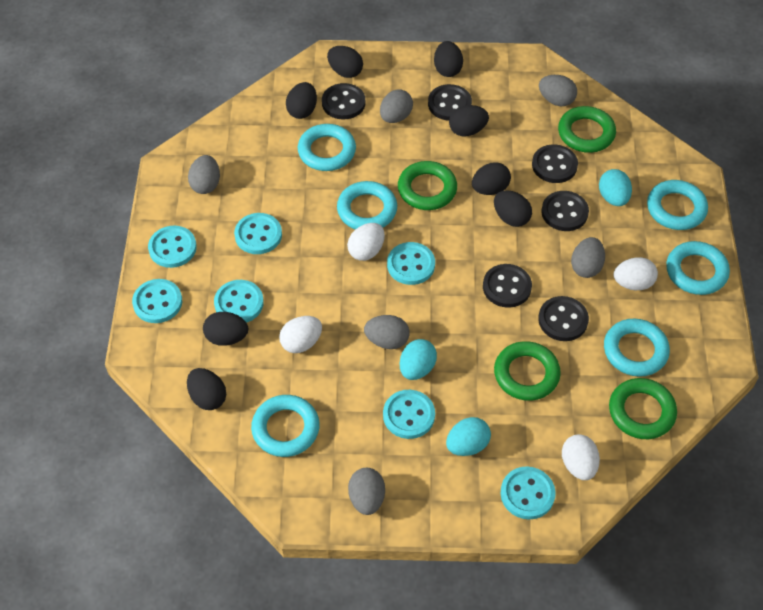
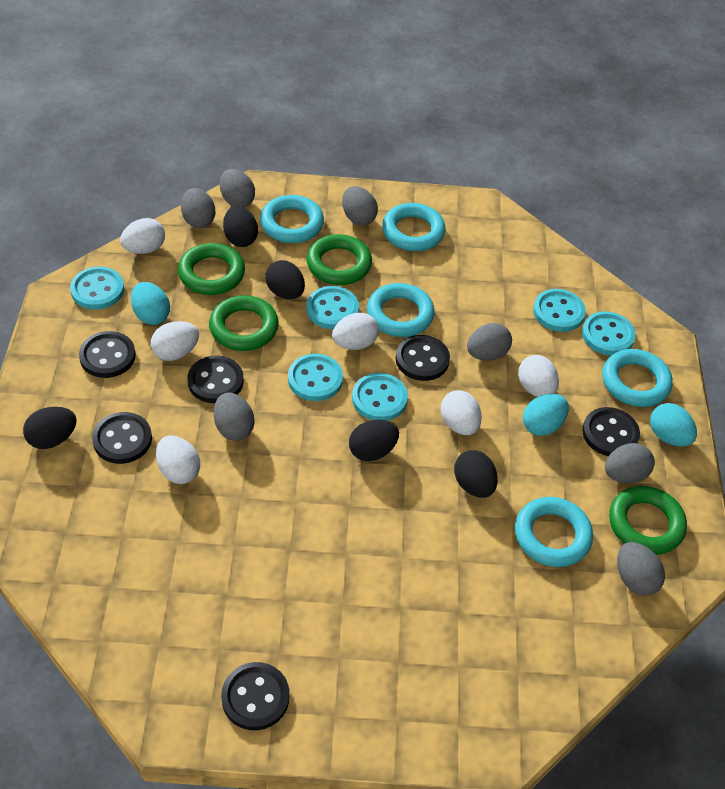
black egg: [187,368,226,410] [203,312,248,346] [286,82,317,119] [327,46,363,78] [434,41,463,77] [449,105,489,136] [472,162,511,195] [494,190,532,227] = 8 -> [23,407,77,449] [223,206,258,247] [265,260,305,299] [349,420,399,461] [454,450,498,498] = 5
grey egg: [188,155,220,194] [348,468,385,515] [364,315,409,349] [380,89,413,123] [539,75,577,106] [571,237,605,278] = 6 -> [181,188,215,228] [214,392,255,441] [220,169,255,207] [342,186,378,225] [467,323,512,361] [605,443,655,483] [617,542,665,596] = 7
turquoise button: [132,279,182,323] [148,226,197,268] [214,280,264,323] [234,213,282,254] [383,390,435,439] [387,242,435,285] [501,466,556,519] = 7 -> [70,267,124,310] [288,354,343,401] [307,286,359,329] [352,373,408,421] [533,289,586,332] [582,311,636,355] = 6
turquoise ring: [251,395,320,457] [298,124,356,171] [337,181,397,229] [604,318,670,377] [647,180,708,230] [666,241,730,295] = 6 -> [260,195,324,243] [367,283,435,337] [382,203,445,251] [515,497,593,567] [602,349,673,407] = 5
white egg: [279,316,322,353] [347,223,385,261] [562,434,600,480] [614,257,658,290] = 4 -> [120,218,165,254] [151,321,199,361] [156,435,200,484] [332,313,379,350] [440,390,482,435] [518,355,559,397] = 6

